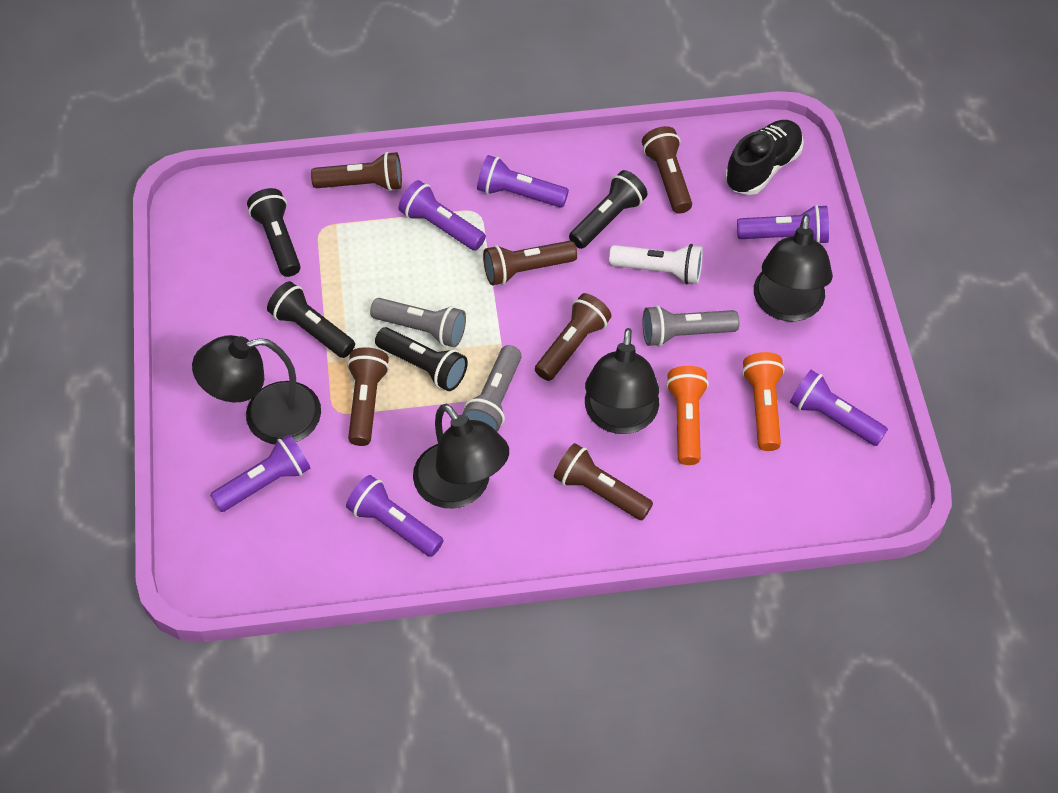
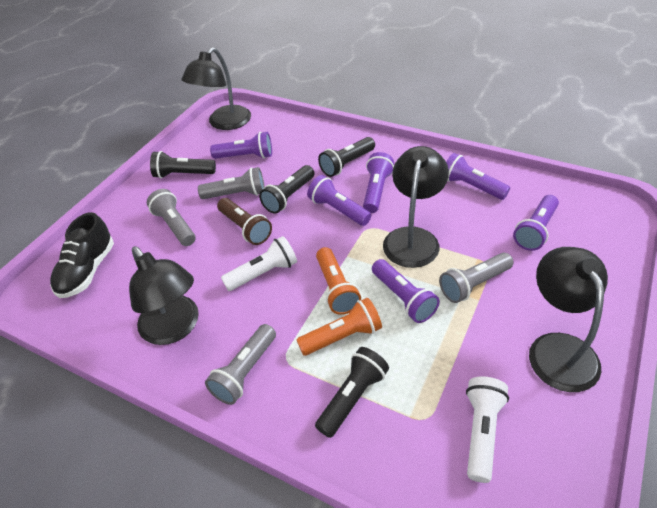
brown flashlight: [311,152,402,191] [347,347,389,446] [483,241,577,285] [535,293,612,381] [554,443,653,520] [642,126,692,214] = 6 -> [217,198,272,245] = 1
grey flashlight: [370,298,466,347] [462,345,522,432] [643,305,740,347] = 3 -> [147,189,196,246] [198,167,265,199] [205,324,276,405] [439,252,514,303] = 4
white flashlight: [609,244,703,284] = 1 -> [221,236,297,291] [466,376,509,483] = 2

